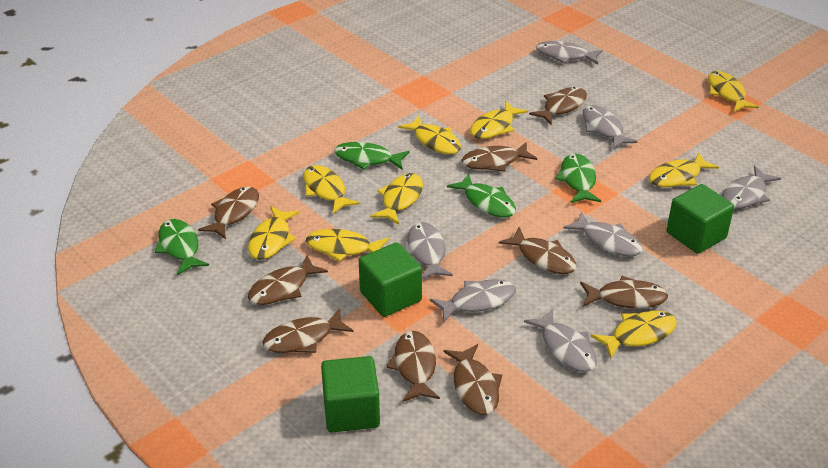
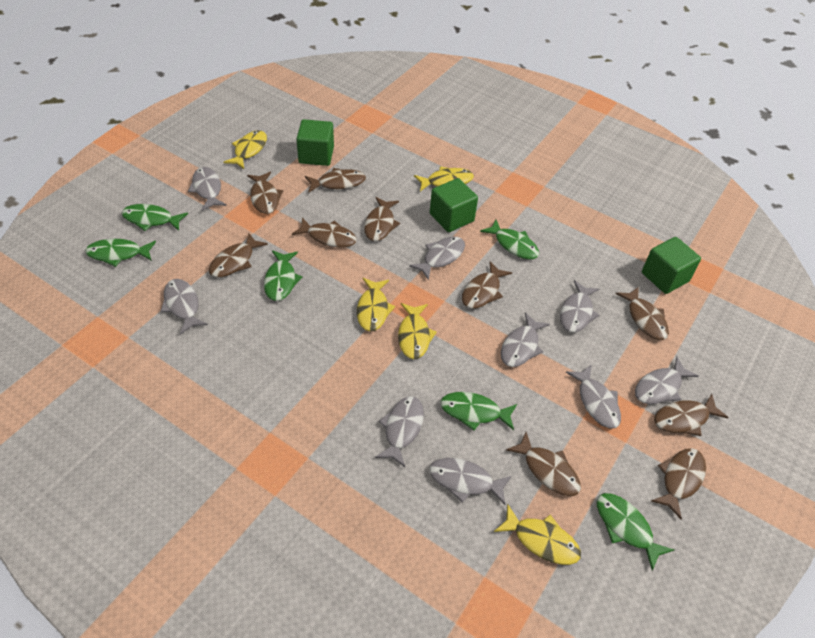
brown fish: [198,187,259,240] [248,255,328,305] [262,308,354,353] [387,331,440,402] [443,344,502,415] [461,142,537,172] [499,227,577,274] [529,87,587,125] [580,276,668,309] = 9 -> [209,233,268,277] [247,172,283,214] [292,218,357,248] [305,168,366,193] [364,197,400,241] [462,261,512,309] [506,432,581,496] [616,287,669,340] [651,448,706,519] [654,394,729,436] = 10
green fish: [155,219,209,275] [334,142,410,170] [447,174,516,218] [555,154,601,203] = 4 -> [85,239,156,267] [122,204,188,231] [264,250,302,301] [440,392,517,431] [480,220,539,259] [597,493,674,571] = 6
grey fish: [404,222,453,280] [430,279,516,322] [524,308,597,372] [536,41,603,64] [563,212,643,257] [583,105,638,150] [722,166,781,209] = 7 -> [161,279,208,334] [188,167,226,210] [375,396,424,467] [409,237,465,280] [429,458,512,505] [501,313,550,367] [560,280,599,333] [566,364,621,428] [635,357,698,404] = 9
yellow fish: [248,206,300,260] [303,165,360,214] [306,229,389,262] [370,173,423,225] [398,116,461,154] [470,101,528,139] [591,311,677,358] [649,152,719,187] [708,71,759,112] = 9 -> [223,130,267,169] [357,278,395,331] [398,303,437,359] [414,167,474,191] [494,504,581,565] = 5

